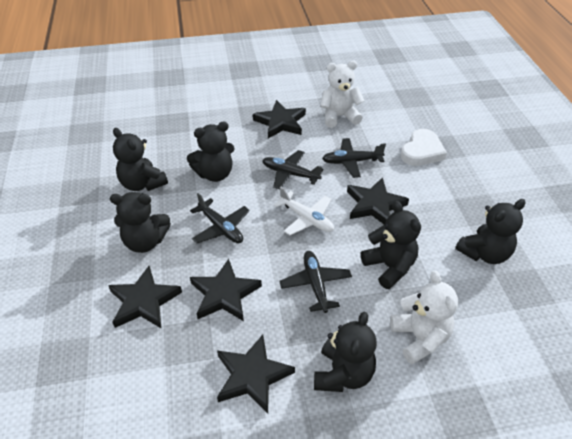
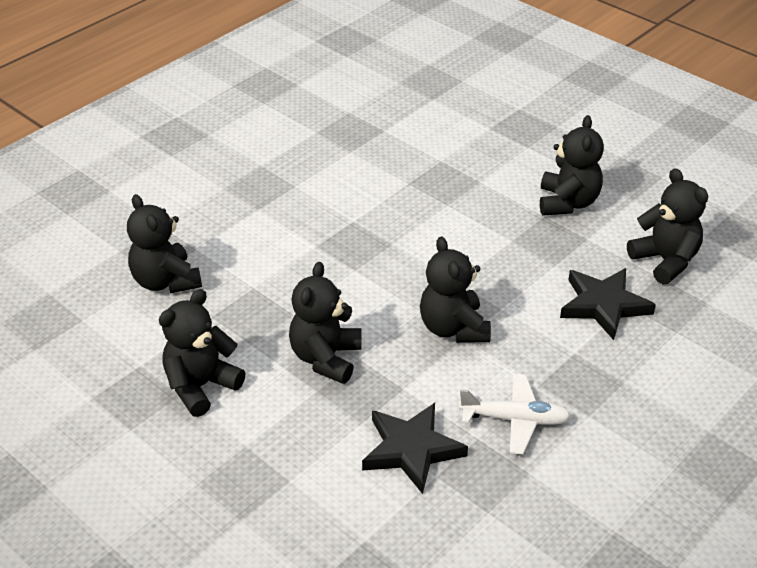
black plane: [190,193,250,243] [262,150,323,189] [279,251,352,313] [322,138,386,178] = 4 -> none = 0
black star: [108,266,182,328] [190,259,262,321] [217,335,295,413] [253,100,306,138] [347,177,409,225] = 5 -> [362,403,468,494] [560,268,656,340] = 2
white heart: [401,129,447,166] = 1 -> none = 0
white teddy bear: [320,61,364,128] [390,271,458,364] = 2 -> none = 0

